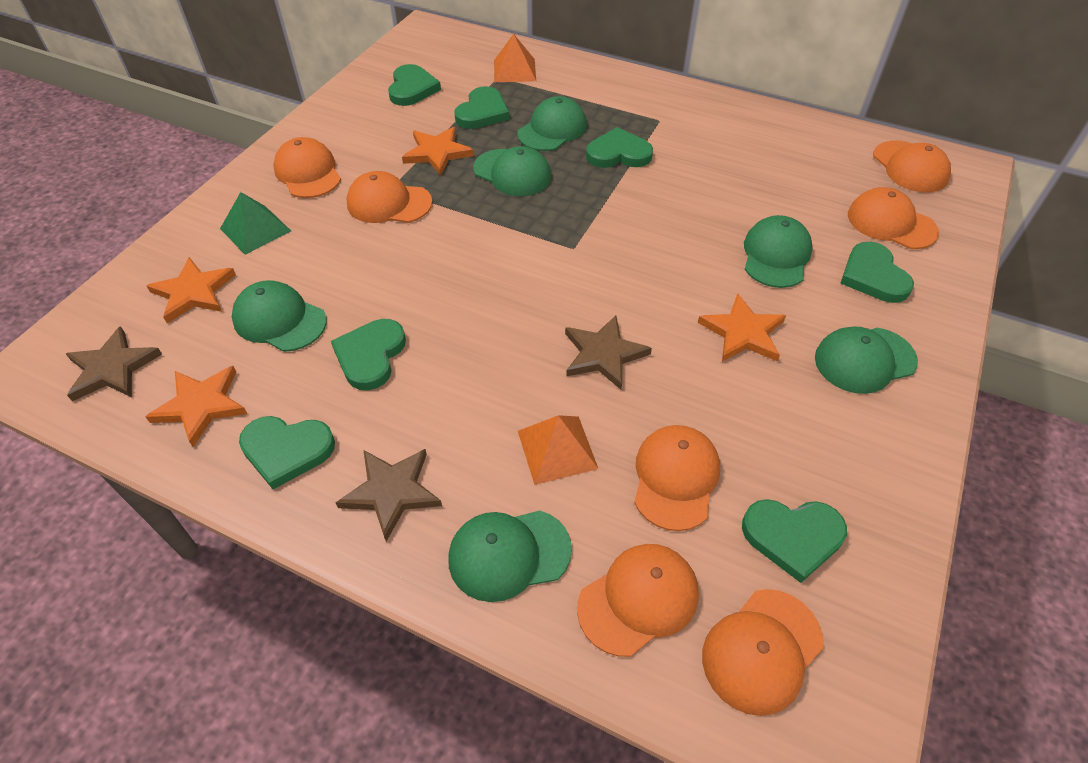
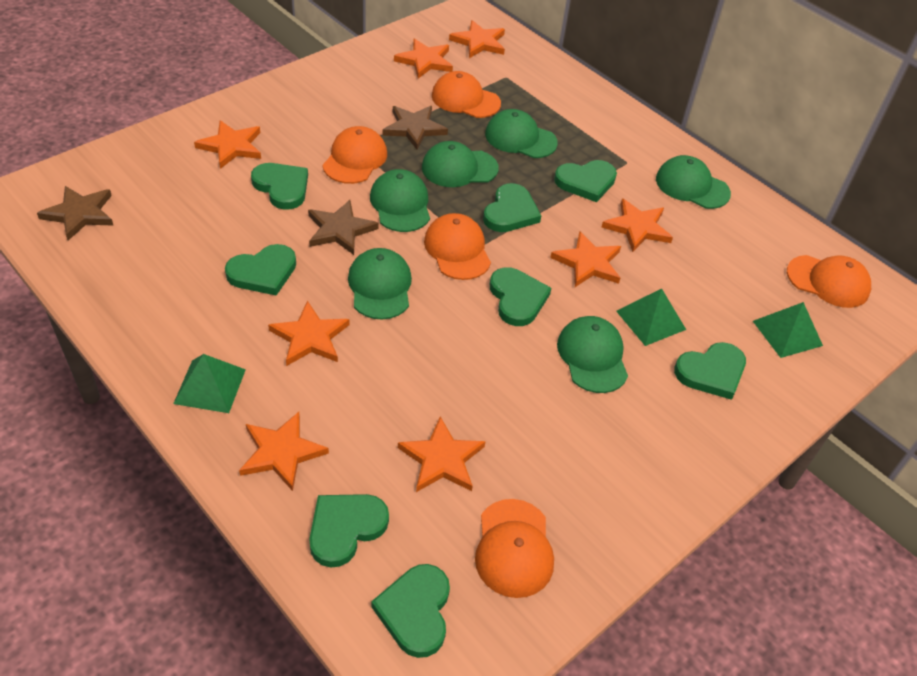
green heart: [239,416,335,489] [331,319,406,390] [388,64,441,106] [454,86,510,129] [586,127,653,168] [742,499,847,583] [840,242,914,303] = 7 -> [225,244,296,295] [251,163,308,210] [309,494,389,568] [371,564,450,658] [483,183,541,232] [490,267,551,326] [554,160,617,202] [674,342,746,400] = 8
green pyramid: [220,192,291,255] = 1 -> [173,354,246,413] [616,289,686,346] [753,302,823,358] = 3
orange cap: [273,137,341,198] [347,171,432,223] [577,544,699,657] [634,425,720,531] [702,589,824,716] [848,187,939,249] [873,141,951,192] = 7 -> [323,126,387,184] [424,213,491,280] [432,71,501,118] [475,499,554,598] [787,255,871,308] = 5
orange pyramid: [494,34,536,82] [518,415,598,485] = 2 -> none = 0
orange star: [146,366,248,447] [147,257,236,323] [402,127,474,175] [698,293,786,362] = 4 -> [194,120,261,169] [239,412,329,491] [268,301,350,366] [394,39,453,79] [398,416,486,492] [449,20,505,58] [550,232,621,287] [602,199,673,252] = 8

